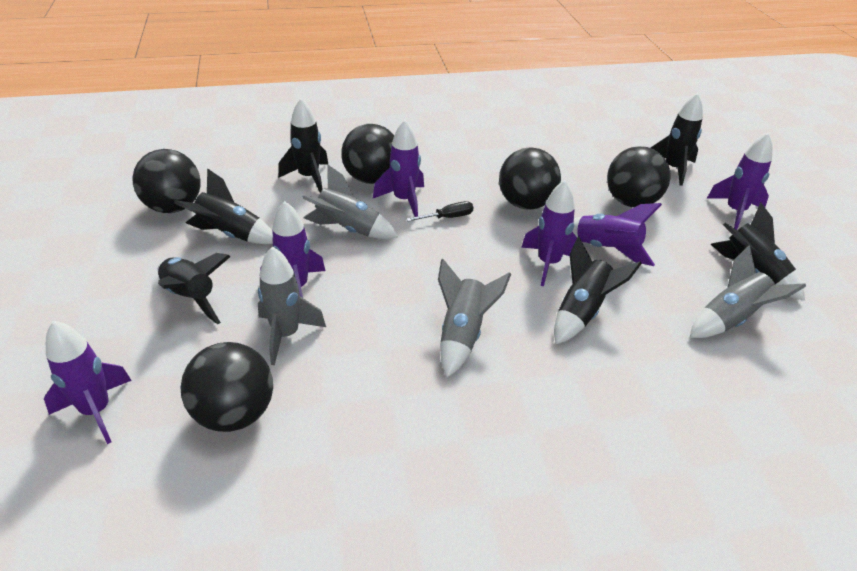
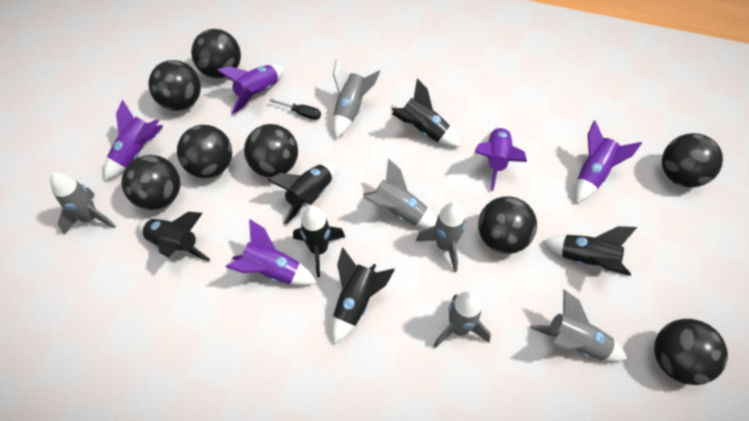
black ball: [133,149,201,213] [180,342,273,432] [341,124,394,184] [499,147,561,210] [607,146,671,207] = 5 -> [122,155,180,210] [149,60,201,111] [177,125,232,178] [191,29,241,78] [244,124,298,177] [478,196,537,254] [654,319,728,385] [662,133,723,187] = 8
grey rocket: [258,247,326,365] [302,164,398,239] [438,259,511,378] [690,245,806,338] = 4 -> [50,172,116,235] [333,59,381,138] [363,158,437,229] [416,202,466,272] [434,291,491,348] [530,289,627,362] = 6
purple rocket: [44,321,132,444] [260,201,325,298] [373,120,424,217] [521,180,577,286] [572,203,662,266] [707,133,772,230] = 6 -> [104,100,163,181] [216,65,284,114] [226,219,316,285] [475,125,527,191] [575,120,642,203] = 5

